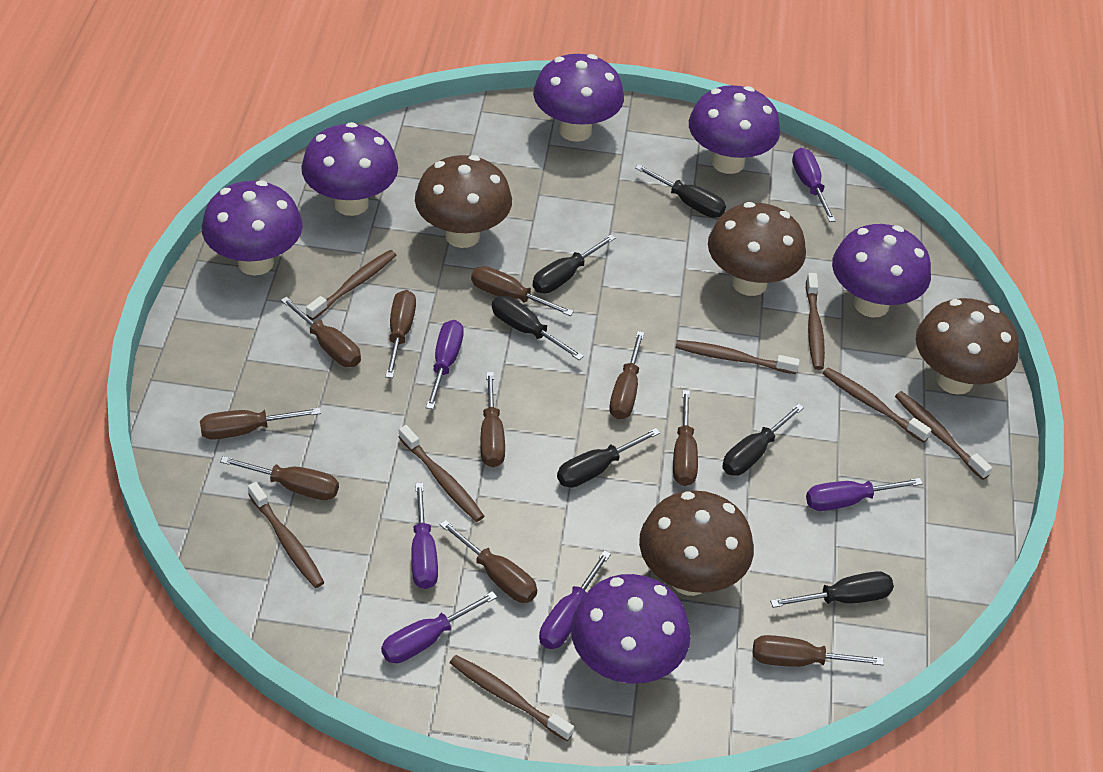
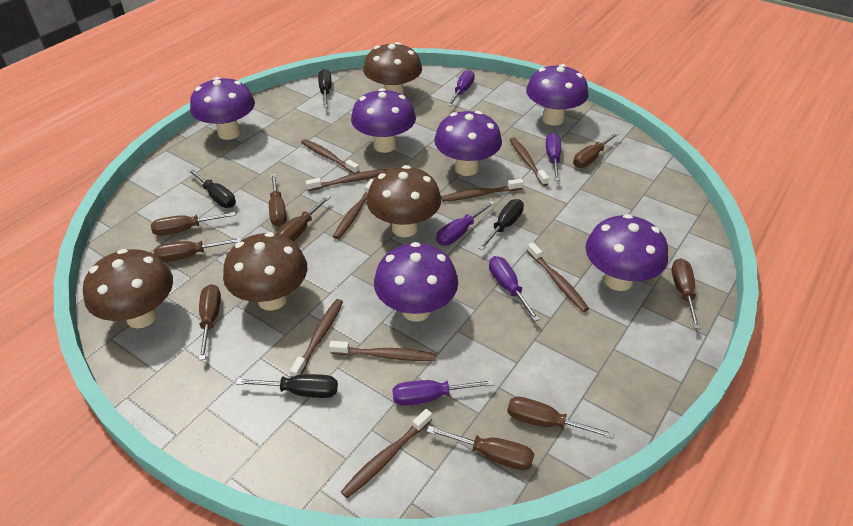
black screwdriver: [492,295,584,360] [532,234,615,293] [557,428,660,488] [635,164,726,218] [722,404,804,476] [770,571,894,608] = 6 -> [187,168,236,208] [236,374,338,398] [318,69,331,107] [478,199,524,250] = 4
brown screwdriver: [200,407,321,440] [220,456,339,500] [281,297,361,367] [385,290,416,378] [439,520,537,603] [471,266,574,316] [480,372,505,468] [609,331,645,419] [673,390,698,486] [753,635,884,667] = 10 -> [151,212,236,236] [153,238,241,262] [198,284,221,360] [269,173,287,227] [276,195,331,242] [427,426,534,470] [507,397,614,439] [573,132,619,168] [671,258,701,329] = 9
brown toothbrush: [248,482,324,588] [306,250,396,320] [399,425,484,522] [450,655,574,741] [676,340,800,374] [806,273,825,370] [822,368,932,443] [895,391,992,480] = 8 -> [290,299,343,377] [301,139,359,174] [306,169,386,191] [329,341,436,361] [333,179,374,239] [341,409,432,498] [441,179,523,202] [509,137,549,186] [527,242,589,312] = 9
purple screwdriver: [381,591,497,663] [411,483,438,589] [426,320,464,409] [539,550,611,649] [792,148,836,222] [806,478,923,511] = 6 -> [392,379,494,406] [436,201,495,246] [447,70,475,106] [489,256,540,321] [546,133,561,181] = 5

